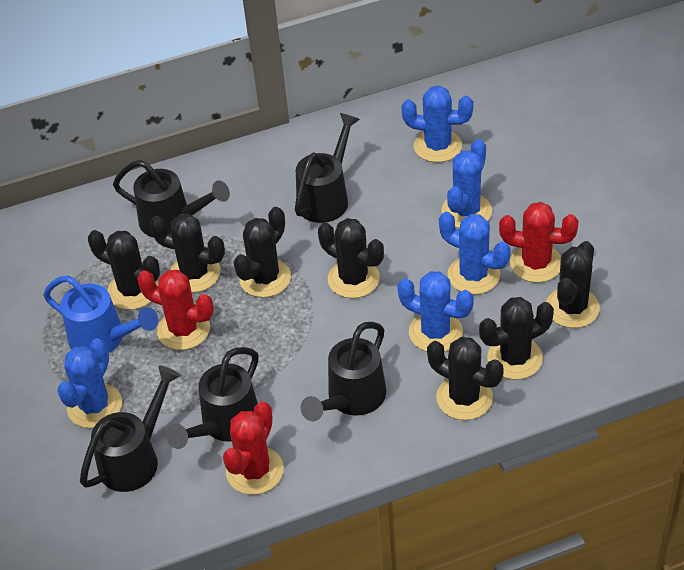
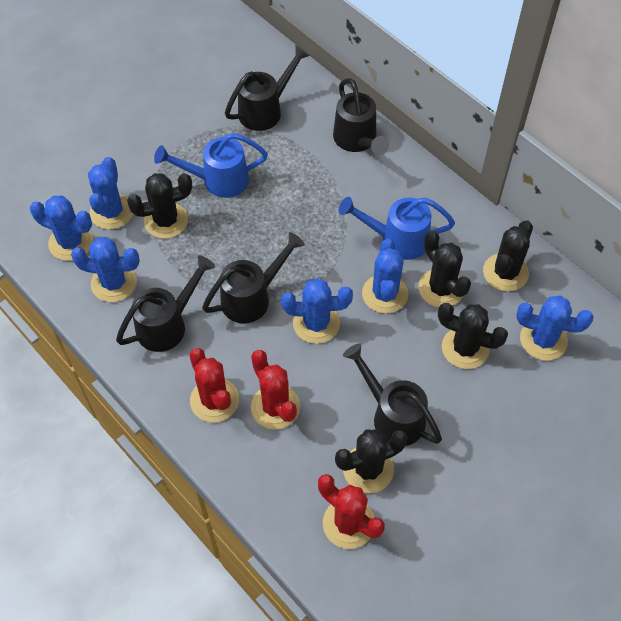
black cactus: [88,230,160,310] [150,213,225,293] [233,207,291,297] [318,218,384,298] [427,337,504,420] [479,297,554,380] [546,241,600,328] = 7 -> [127,173,192,239] [335,429,407,493] [418,231,471,307] [438,303,508,369] [483,220,533,292] = 5
blue cactus: [57,338,122,428] [397,271,474,352] [401,85,473,162] [439,212,511,295] [442,139,492,228] = 5 -> [30,195,93,261] [71,237,140,302] [88,157,133,230] [281,278,353,344] [362,239,408,314] [516,296,594,361] = 6
blue watering can: [43,275,158,353] = 1 -> [154,133,268,198] [339,197,455,260] = 2

